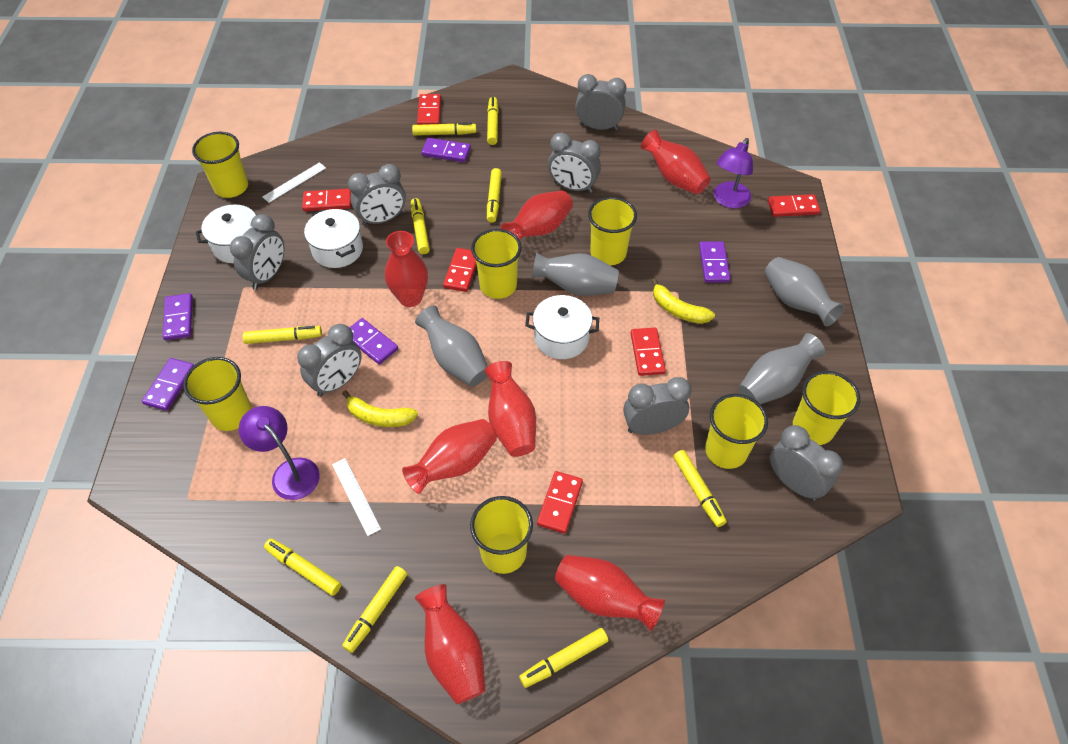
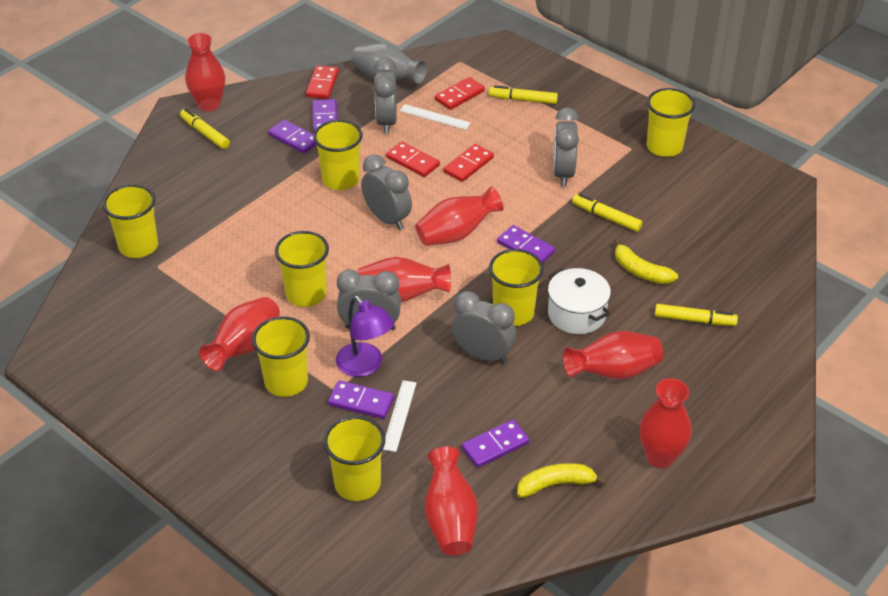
grey clock: [230,214,284,290] [297,324,362,397] [348,164,406,226] [548,133,601,193] [575,74,626,130] [623,377,692,435] [770,425,843,501] = 7 -> [337,269,401,330] [361,154,412,230] [374,58,397,134] [452,291,516,364] [553,107,579,186] = 5
grey vase: [415,305,488,387] [531,252,619,296] [739,333,825,404] [765,257,845,326] = 4 -> [352,43,427,84] = 1
purple lamp: [239,406,320,500] [714,138,753,209] = 2 -> [336,296,394,377] = 1
red domino: [302,189,351,211] [417,94,441,125] [443,248,477,292] [537,471,583,534] [631,328,666,376] [768,194,820,217] = 6 -> [306,65,339,99] [386,142,440,177] [435,77,485,110] [444,144,494,182] = 4
white pot: [196,205,256,263] [304,209,363,268] [525,295,599,359] = 3 -> [548,268,611,334] = 1
yellow marker: [243,326,322,344] [264,538,341,596] [342,566,407,653] [411,198,430,254] [412,122,477,136] [487,97,499,145] [487,168,502,223] [519,628,609,688] [673,450,727,527] = 9 -> [180,109,230,149] [489,85,558,104] [572,194,643,232] [655,304,738,326] = 4

